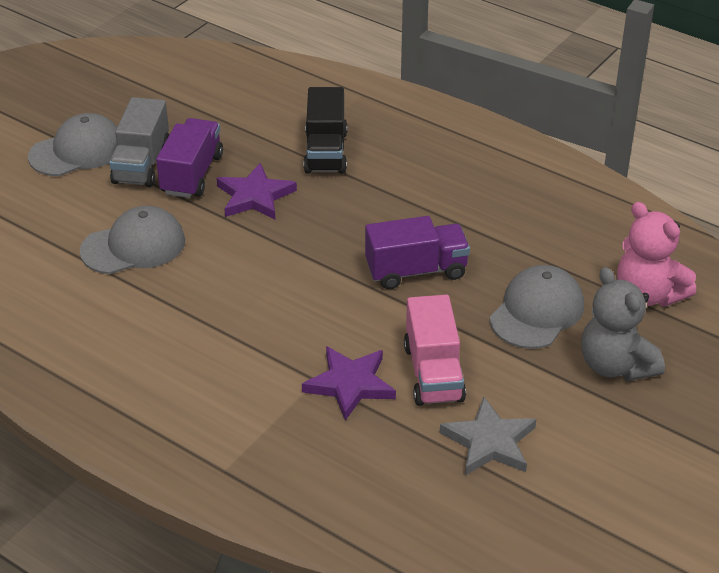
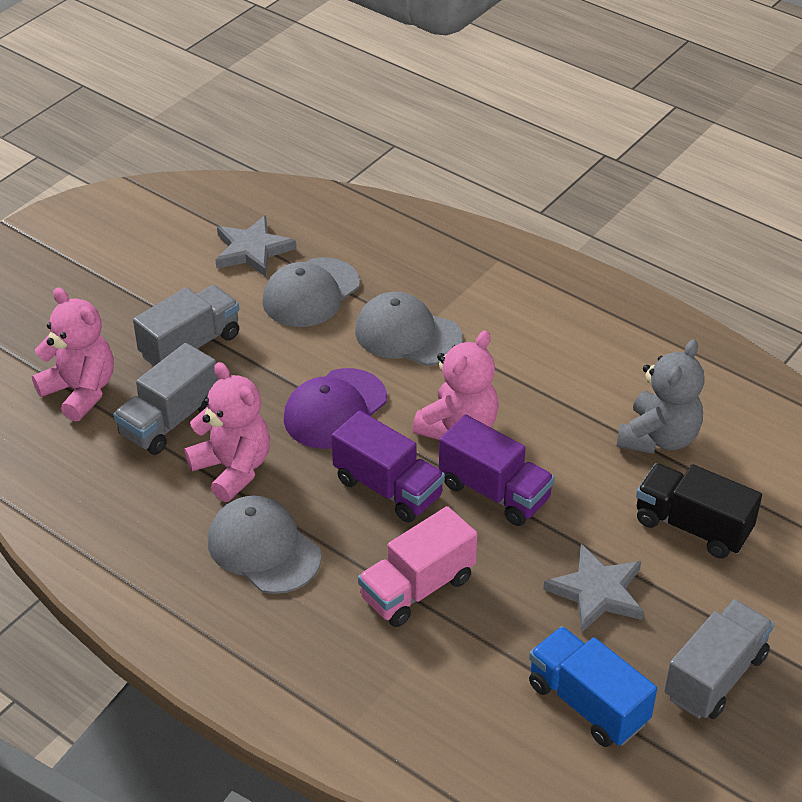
blue truck: none = 0 -> [529,626,657,747] = 1
grey star: [440,396,536,475] = 1 -> [215,215,296,277] [543,544,644,633] = 2
grey truck: [109,97,169,187] = 1 -> [113,343,218,455] [133,285,239,366] [664,600,774,719] = 3
pink teddy bear: [617,202,696,307] = 1 -> [32,287,114,422] [184,362,270,502] [412,330,499,440] = 3
purple cap: none = 0 -> [284,368,387,449] = 1
purple star: [217,162,297,219] [302,346,396,421] = 2 -> none = 0

